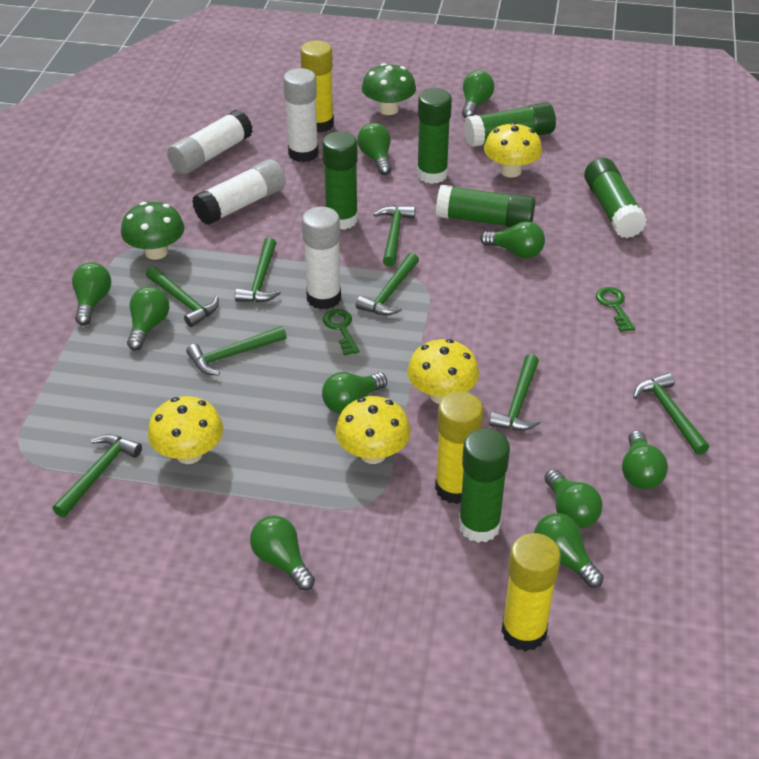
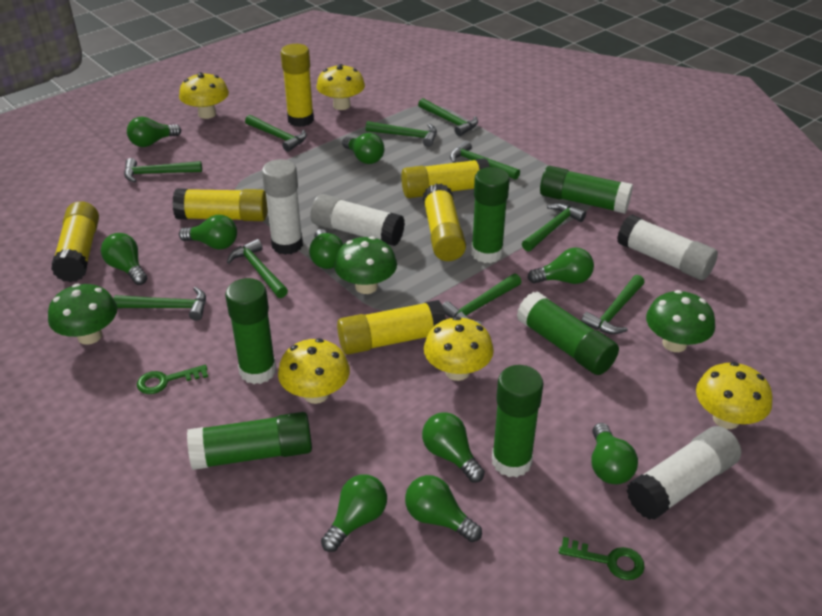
green hammer: [52,434,142,517] [146,266,219,327] [186,326,287,376] [235,238,281,303] [356,253,419,315] [373,205,415,267] [489,354,541,431] [633,373,709,455] = 8 -> [113,287,206,321] [124,158,202,183] [227,239,288,298] [245,115,307,152] [365,121,437,147] [418,98,478,136] [442,273,521,325] [450,140,520,180] [522,203,586,251] [581,275,645,334] = 10
green mushroom: [121,202,184,260] [362,63,416,115] = 2 -> [48,284,117,345] [334,236,397,294] [646,290,715,352] = 3
yellow glue stick: [300,40,334,133] [435,391,483,504] [501,533,561,651] = 3 -> [51,201,99,282] [172,189,268,221] [281,44,314,127] [337,300,446,355] [401,158,490,198] [423,183,466,261] = 6
yellow mushroom: [148,396,223,464] [335,396,411,464] [407,339,479,404] [484,122,542,177] = 4 -> [179,72,229,119] [278,338,350,404] [317,64,365,110] [424,317,494,381] [696,362,772,429] = 5

